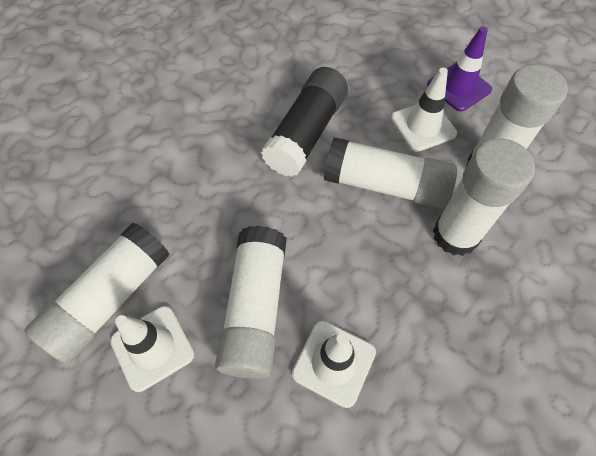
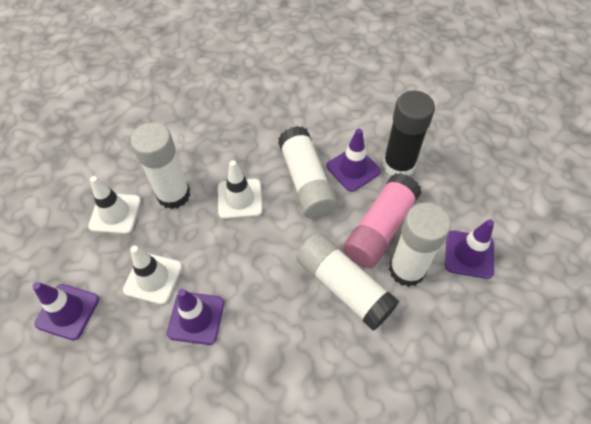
pink glue stick: none = 0 -> [343,173,421,268] = 1
purple traffic cone: [427,27,492,111] = 1 -> [32,282,99,340] [167,289,224,345] [326,129,381,192] [445,219,494,279] = 4
white glue stick: [25,222,170,364] [215,226,287,379] [324,137,457,209] [433,139,535,256] [466,64,568,166] = 5 -> [131,122,190,209] [278,126,337,219] [296,233,399,330] [389,202,451,287] = 4

